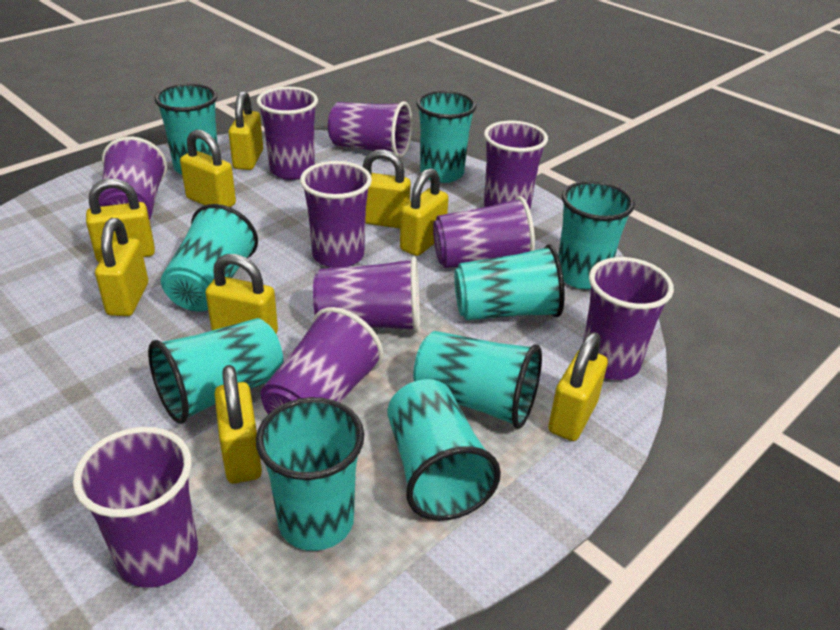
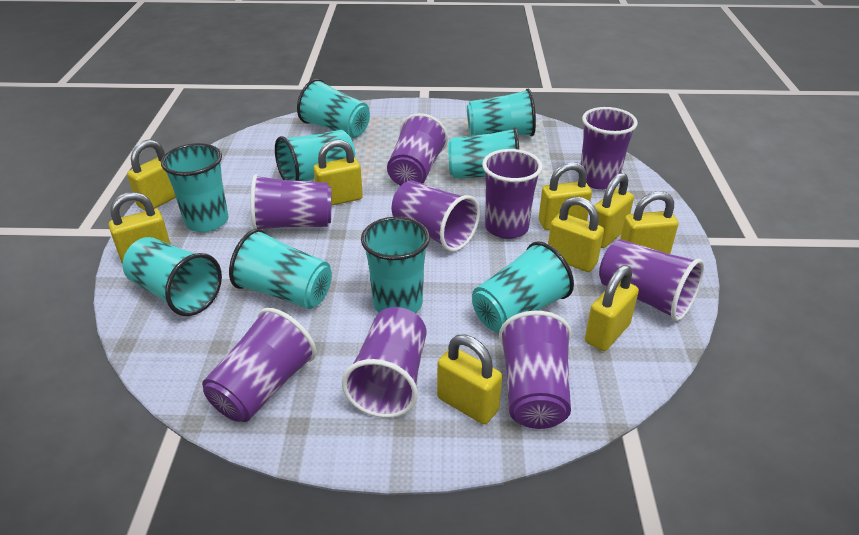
purple cup: [73,427,198,588] [99,136,167,220] [257,87,318,180] [260,307,383,414] [300,161,372,268] [313,257,420,333] [328,101,412,158] [433,196,535,268] [484,121,548,209] [583,257,674,380] = 10 -> [202,308,316,422] [251,174,332,229] [342,307,426,418] [387,113,448,186] [391,181,480,252] [482,149,543,239] [499,311,572,429] [581,107,638,190] [599,239,704,321] = 9

